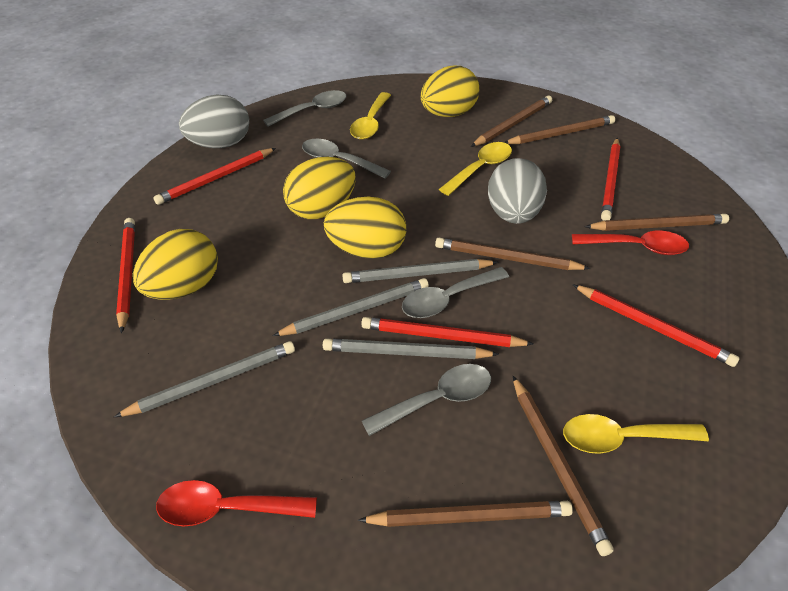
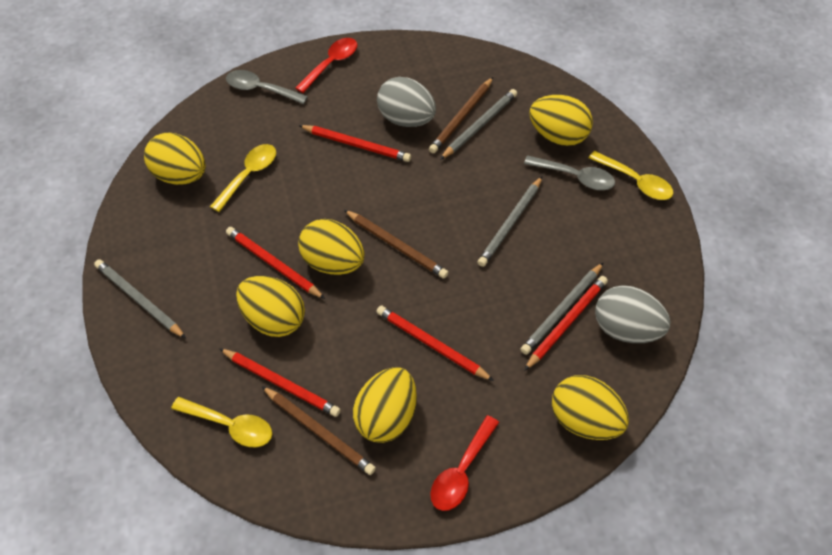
brown pencil: [358,501,573,527] [435,238,590,270] [471,96,552,147] [504,115,615,144] [513,376,614,556] [585,214,729,231] = 6 -> [262,386,376,475] [344,210,449,278] [429,77,493,153] = 3
grey spoon: [263,90,347,127] [302,139,391,179] [362,364,491,436] [402,267,509,318] = 4 -> [226,70,308,104] [524,155,615,190] = 2
yellow egg: [133,229,218,300] [283,157,356,219] [324,197,406,259] [420,66,479,117] = 4 -> [144,133,206,185] [236,276,305,337] [298,219,364,275] [353,367,417,443] [529,95,593,146] [552,375,629,440] = 6

